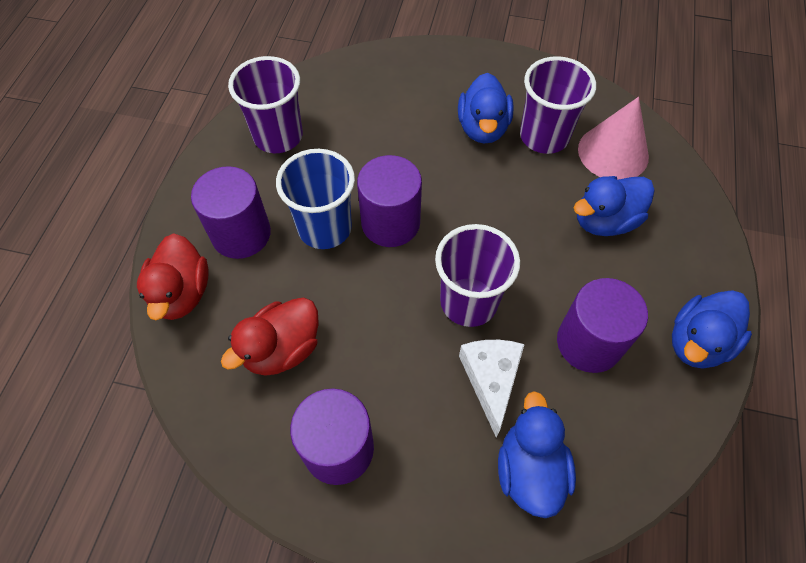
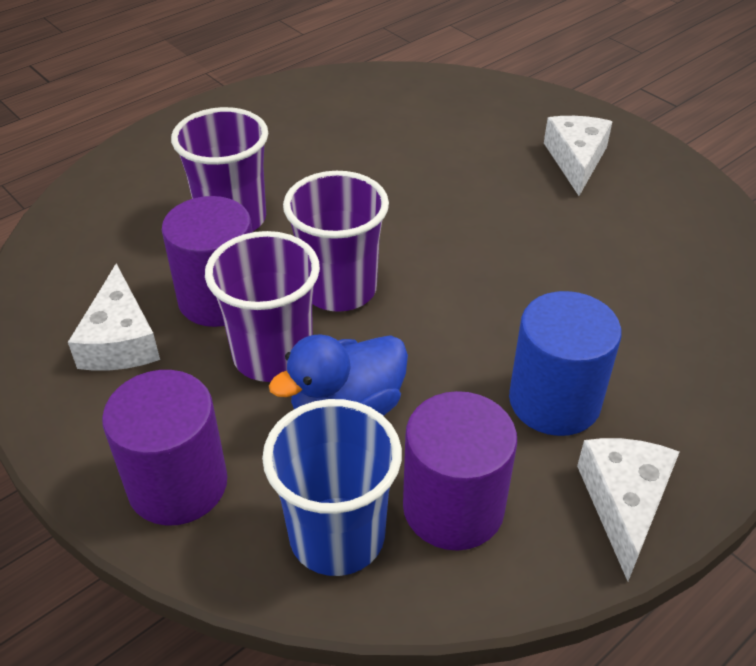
blue cylinder: none = 0 -> [509,291,622,436] = 1
blue duck: [458,73,514,144] [498,391,576,518] [574,176,654,236] [672,290,752,369] = 4 -> [269,334,408,416] = 1
pink cone: [578,97,649,180] = 1 -> none = 0
purple cylinder: [191,166,271,259] [290,388,374,485] [357,155,422,247] [557,278,648,373] = 4 -> [102,370,228,526] [162,196,253,327] [403,391,517,551] = 3
red duck: [137,233,209,320] [221,298,319,376] = 2 -> none = 0
white cheese: [459,340,525,438] = 1 -> [68,263,160,371] [544,116,613,196] [577,438,679,581] = 3

